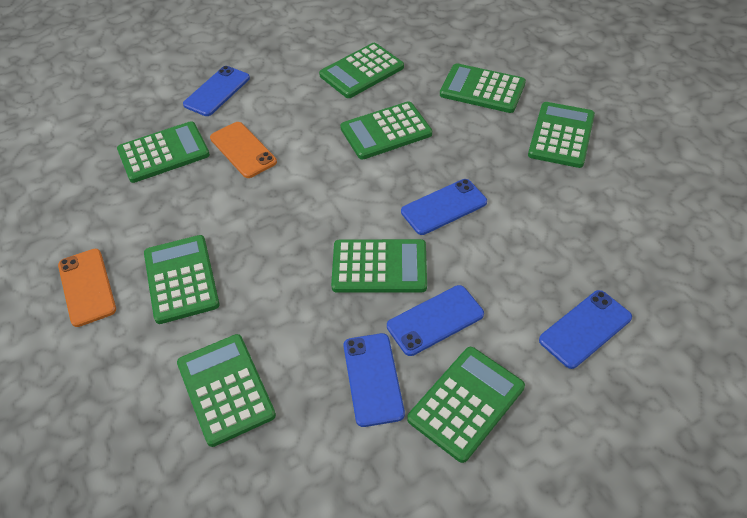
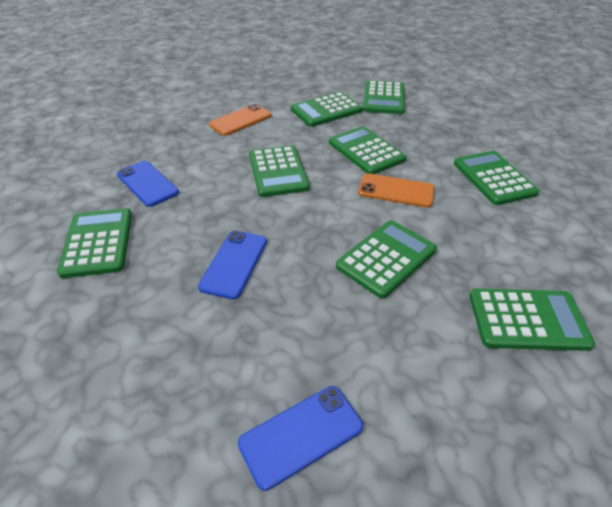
blue phone: [183,66,250,116] [343,333,405,427] [387,285,484,356] [401,179,487,235] [539,290,632,369] = 5 -> [117,161,179,207] [198,231,267,300] [238,386,363,491] = 3
green calculator: [117,121,210,183] [144,235,220,324] [177,334,276,447] [319,43,404,98] [331,239,427,293] [340,101,432,160] [407,347,525,463] [440,63,526,113] [528,102,595,168] = 9 -> [57,208,132,278] [249,146,310,197] [291,92,363,127] [329,126,407,174] [336,220,437,299] [363,80,405,114] [454,151,539,205] [469,289,595,351] = 8

